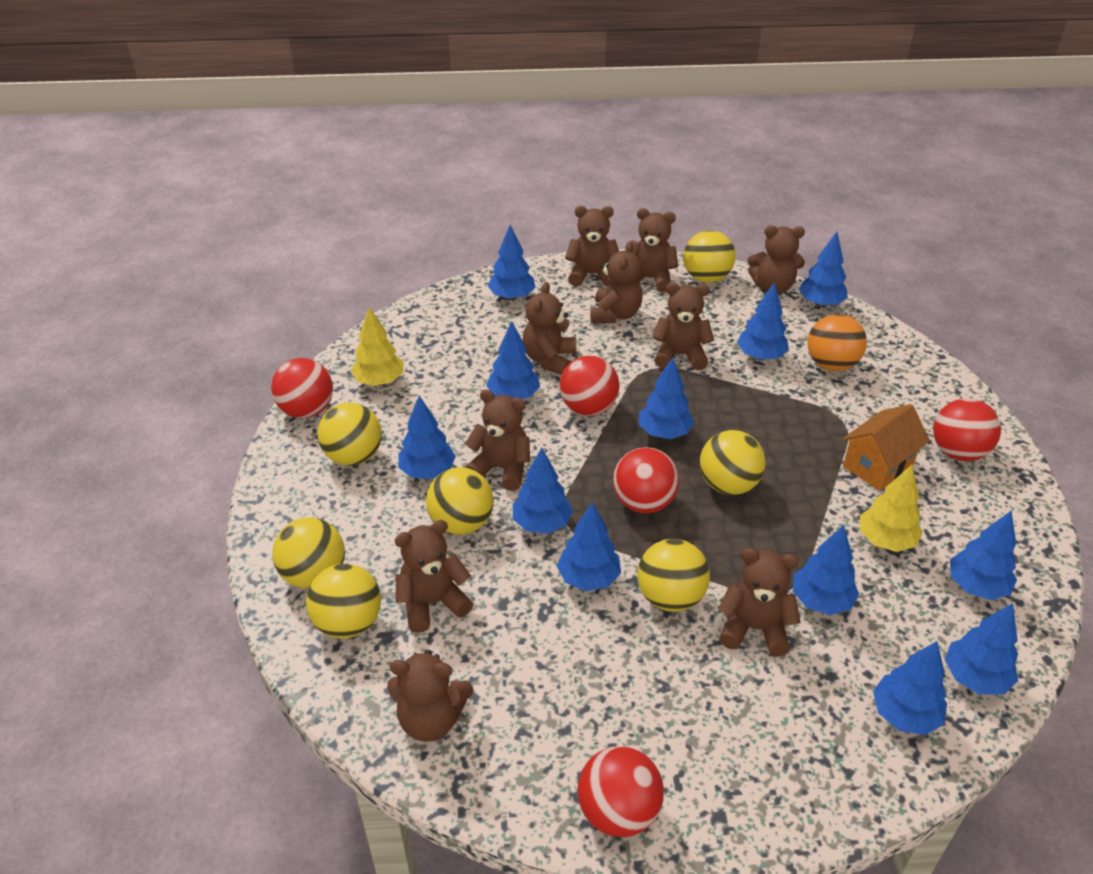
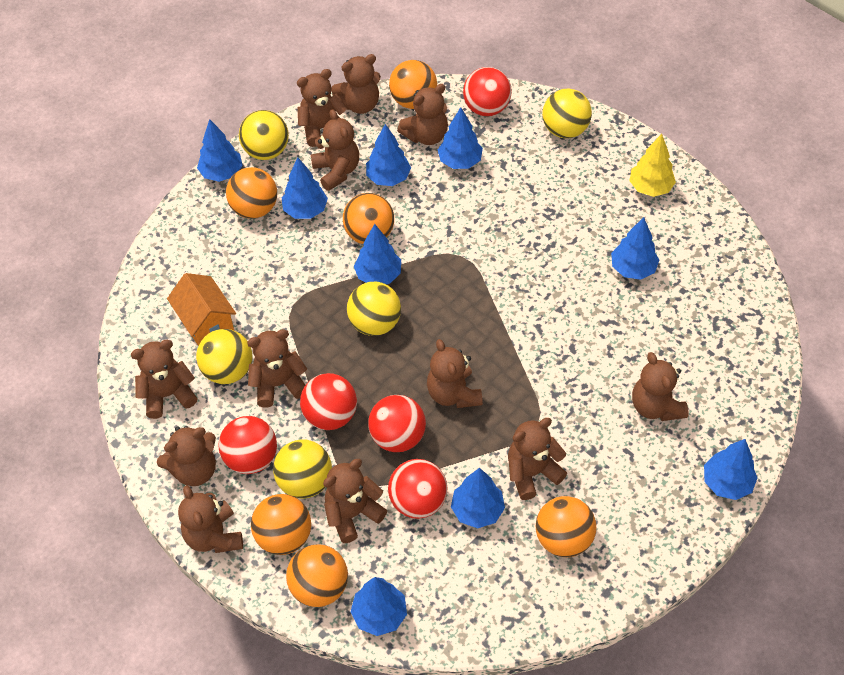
blue tree: [398,396,456,479] [486,321,540,399] [488,225,535,300] [513,448,573,534] [557,502,621,591] [639,357,694,439] [737,282,789,360] [793,525,859,615] [799,232,848,307] [873,641,947,735] [945,603,1018,695] [950,511,1017,600] = 12 -> [197,119,243,182] [282,157,328,219] [350,577,407,636] [354,224,401,284] [366,124,411,186] [438,107,483,169] [451,468,505,528] [611,217,659,280] [704,439,758,500] = 9
brown teddy bear: [387,650,473,742] [395,520,473,633] [465,389,530,491] [522,282,577,375] [565,206,619,287] [590,241,643,323] [631,208,678,293] [652,283,714,370] [718,548,801,657] [748,225,805,294] = 10 -> [131,340,198,419] [157,426,216,486] [178,485,243,553] [247,329,307,408] [297,69,348,147] [311,109,359,191] [323,459,388,543] [331,54,381,114] [397,84,448,145] [427,339,483,408] [508,418,567,500] [632,352,689,421] = 12
orange ball: [808,314,867,371] = 1 -> [226,167,277,219] [251,494,311,555] [286,544,348,607] [343,193,394,244] [389,60,437,109] [535,496,596,557] = 6
yellow ball: [272,517,345,588] [306,564,381,639] [317,403,382,466] [426,467,494,535] [637,539,710,612] [683,230,736,283] [700,430,766,495] = 7 -> [196,329,252,384] [239,110,289,160] [273,439,332,499] [347,282,401,336] [542,89,592,138] = 5
yellow tree: [351,307,404,386] [860,465,923,552] = 2 -> [629,134,676,197] = 1

